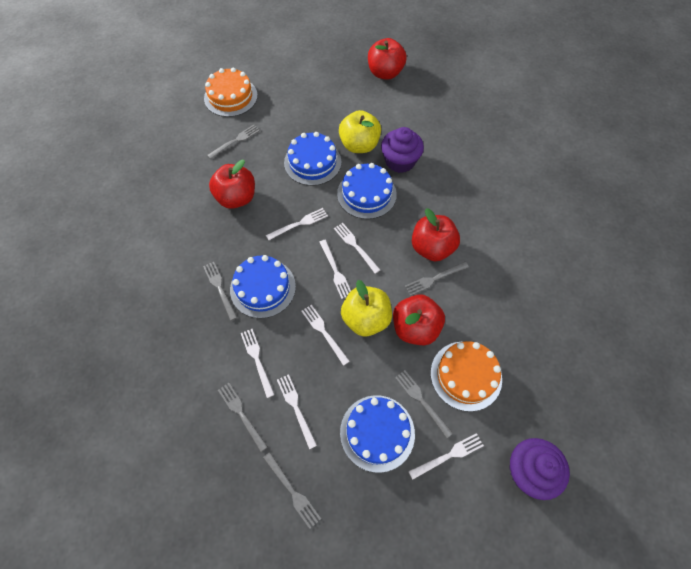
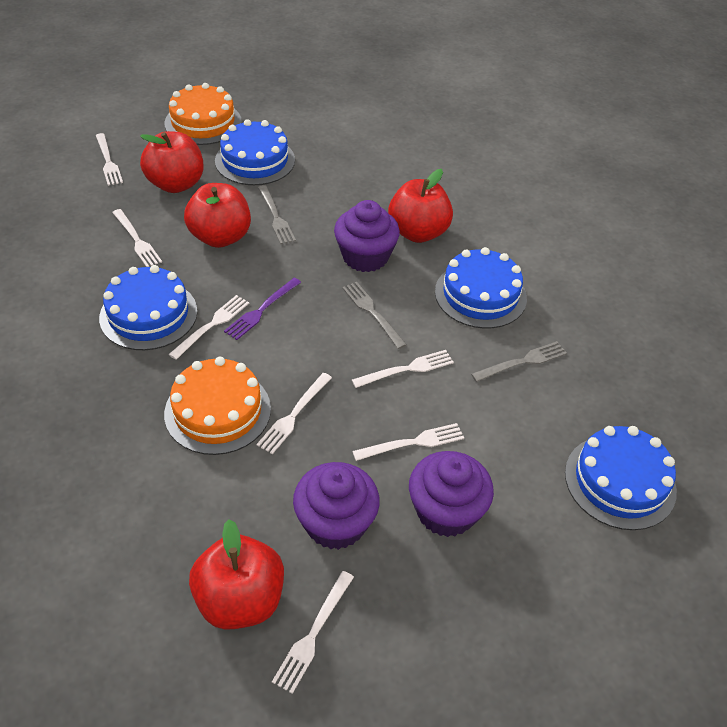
grey fork: [203,262,237,321] [207,125,260,159] [218,383,268,452] [263,452,321,529] [395,370,453,438] [405,262,469,296] = 6 -> [258,185,296,244] [342,282,407,349] [471,341,567,382] = 3
purple cupcake: [381,127,424,173] [509,438,570,500] = 2 -> [293,462,380,550] [334,200,400,272] [409,451,494,537] = 3
purple fork: none = 0 -> [224,278,301,340] = 1
yellow apple: [339,110,381,153] [341,280,392,336] = 2 -> none = 0

